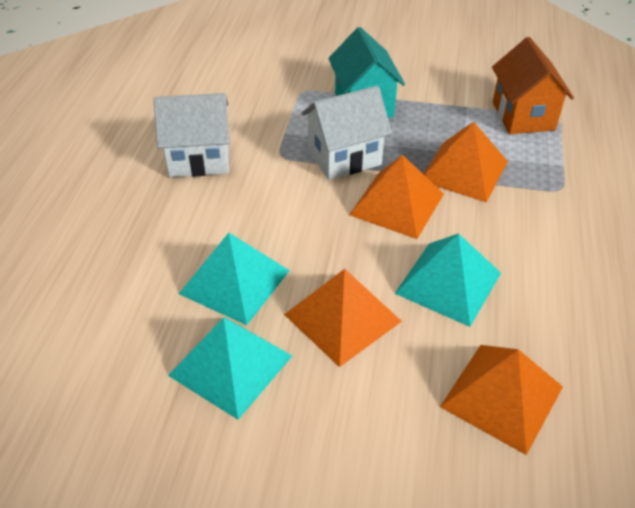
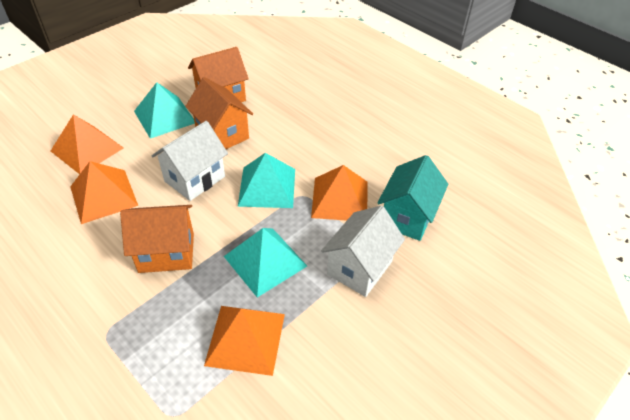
orange house: [492,37,574,134] = 1 -> [120,205,194,273] [185,77,253,149] [188,47,249,102] = 3

